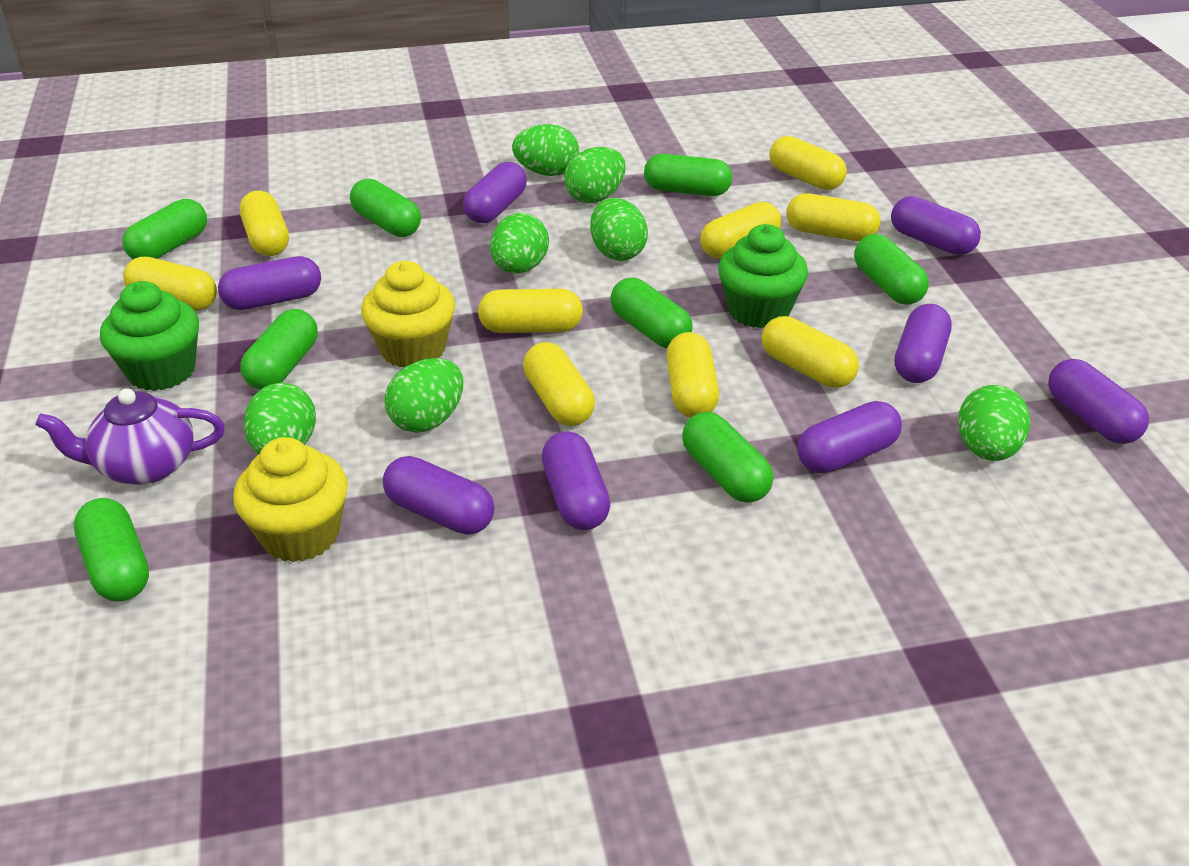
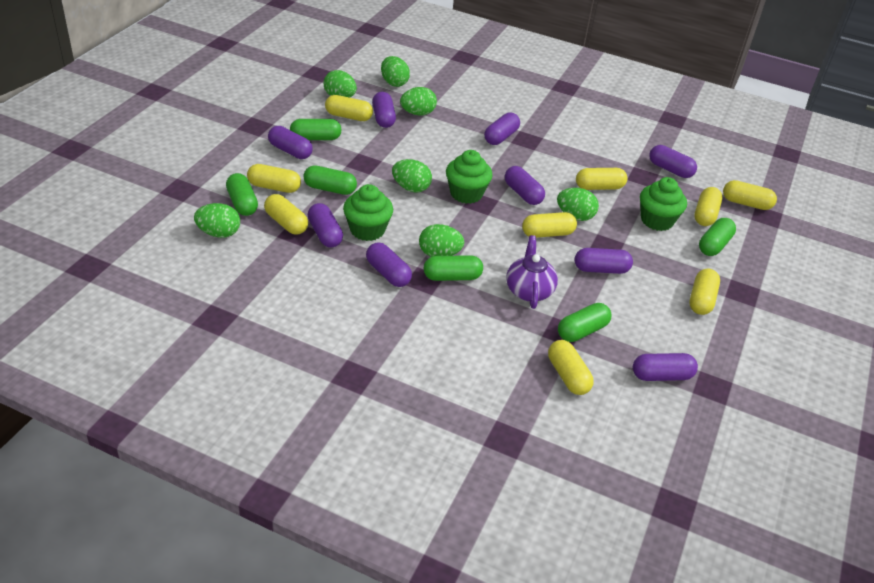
green capsule: [74,498,149,601] [122,199,207,259] [240,309,318,390] [350,179,421,237] [610,278,693,348] [644,154,732,196] [682,412,774,503] [854,234,929,305] = 8 -> [226,173,258,216] [290,119,342,140] [303,165,357,195] [424,255,483,281] [558,303,611,342] [699,218,736,256] = 6
green cupcake: [100,281,199,391] [718,224,808,328] = 2 -> [343,184,393,241] [446,150,493,204] [640,177,687,231] = 3
purple capsule: [218,256,321,310] [383,456,494,535] [463,162,527,223] [542,431,610,530] [797,401,902,473] [891,196,981,255] [895,304,951,383] [1048,359,1149,444] = 8 -> [268,126,313,159] [308,203,343,248] [366,242,412,287] [372,92,396,128] [484,112,520,145] [505,166,545,205] [575,248,633,274] [633,353,698,381] [649,145,697,178] = 9
yellow cupcake: [233,437,348,562] [361,261,455,367] = 2 -> none = 0

